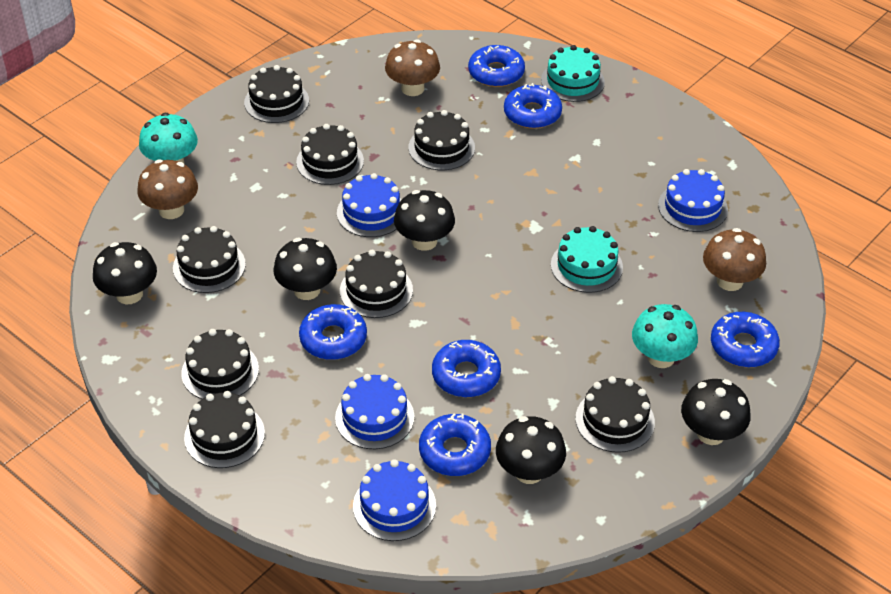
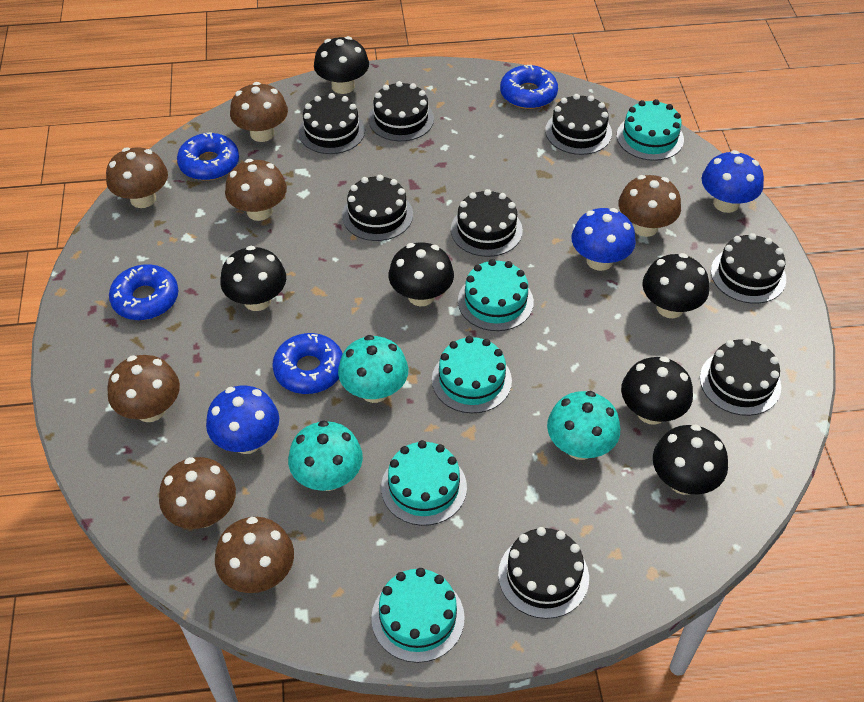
black mushroom: [93,242,157,304] [274,238,337,300] [394,190,455,251] [496,416,566,484] [681,379,751,445] = 5 -> [220,246,286,311] [314,36,369,94] [389,243,454,306] [621,357,693,425] [642,253,709,318] [653,424,728,495] = 6
blue cake: [335,374,414,449] [337,173,402,237] [353,459,436,541] [658,169,728,232] = 4 -> none = 0
blue donut: [299,304,367,360] [419,413,491,476] [432,340,501,397] [468,45,525,87] [504,83,562,129] [711,312,780,367] = 6 -> [109,264,178,320] [177,133,239,181] [272,333,343,394] [500,65,558,109] = 4
blue mushroom: none = 0 -> [206,386,279,454] [572,208,636,271] [701,150,764,213] = 3
brown mushroom: [137,159,198,219] [385,39,440,96] [703,228,766,291] = 3 -> [106,147,168,208] [107,355,180,422] [159,457,236,529] [215,517,294,593] [225,159,287,221] [230,82,288,142] [619,175,681,237] = 7
turquoise cake: [541,45,605,102] [551,226,623,293] = 2 -> [371,568,465,663] [381,440,467,526] [432,336,512,413] [458,259,534,331] [617,99,684,161] = 5
turquoise mushroom: [139,113,198,163] [632,304,698,368] = 2 -> [288,420,363,491] [338,335,408,403] [547,391,620,460] = 3

